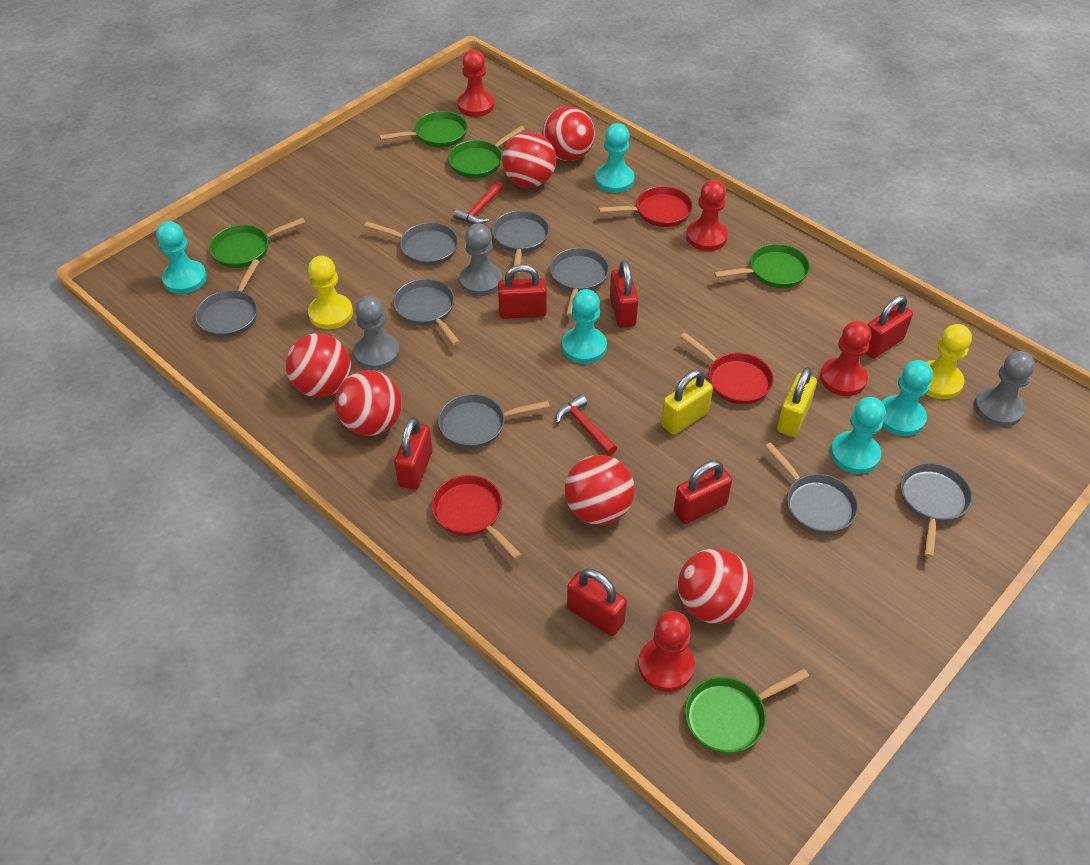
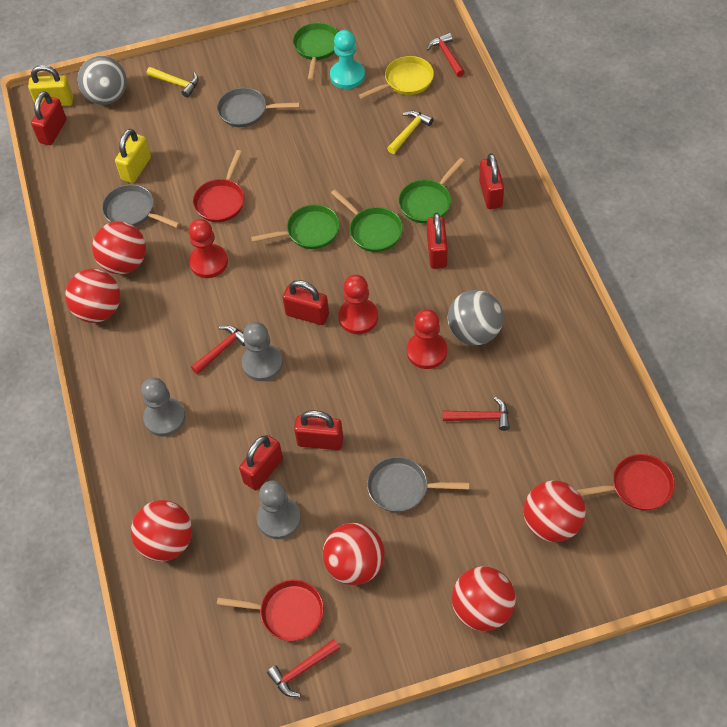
green pan: [209,218,305,268] [379,111,468,147] [448,126,525,178] [685,669,809,753] [714,244,810,288] = 5 -> [251,204,340,249] [293,22,338,81] [331,190,403,252] [398,158,465,223] = 4
grey ball: none = 0 -> [78,56,127,105] [448,290,503,345] = 2
grey pan: [195,259,260,338] [364,222,458,266] [393,279,460,345] [438,394,550,449] [492,210,550,276] [550,248,609,317] [765,442,858,534] [901,463,972,558] = 8 -> [102,184,180,228] [217,87,300,127] [367,457,470,512] = 3
red hammer: [454,181,503,224] [556,395,617,455] = 2 -> [191,325,245,374] [267,639,340,697] [427,33,465,77] [443,397,510,431] = 4
red pawn: [458,50,494,117] [638,611,695,692] [686,180,728,251] [820,321,871,396] = 4 -> [189,219,228,278] [338,275,378,334] [407,309,447,369] = 3
turquoise pawn: [156,221,207,294] [562,289,607,364] [595,123,635,193] [830,397,885,474] [882,360,933,436] = 5 -> [330,30,365,89] = 1
yellow hammer: none = 0 -> [147,67,199,98] [387,111,433,154] = 2
yellow pan: none = 0 -> [359,56,434,99] = 1
yellow pawn: [308,256,353,329] [926,324,972,399] = 2 -> none = 0

